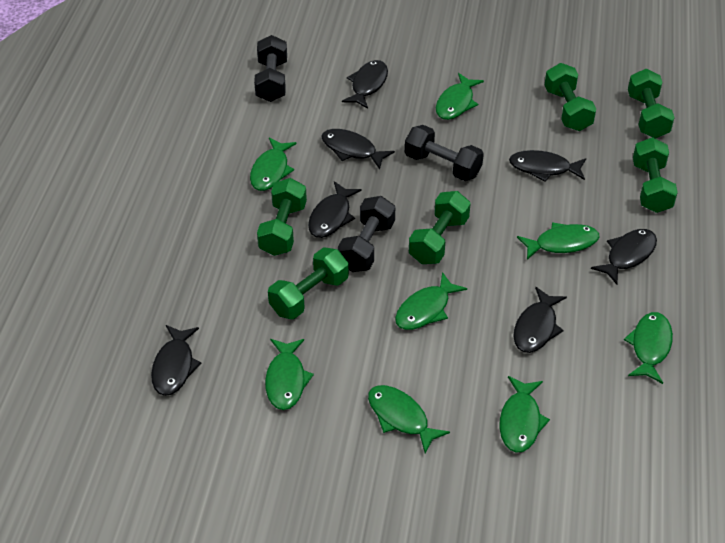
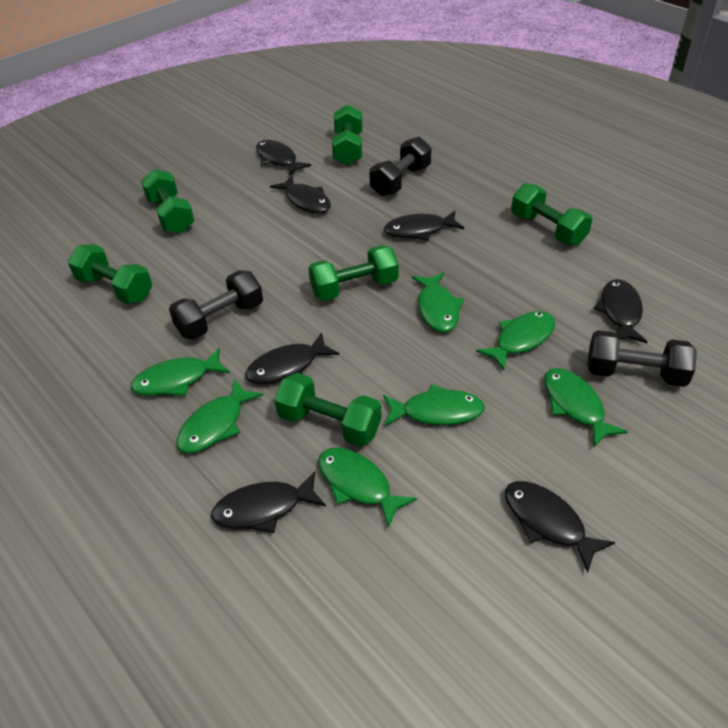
green fish: [250,137,297,191] [265,339,314,410] [368,385,450,454] [395,272,467,330] [436,73,484,120] [499,376,550,453] [517,222,600,260] [624,312,673,384] = 8 -> [131,348,230,396] [176,379,263,453] [318,447,417,528] [383,384,485,426] [412,272,464,332] [476,311,555,370] [544,368,628,447] = 7

